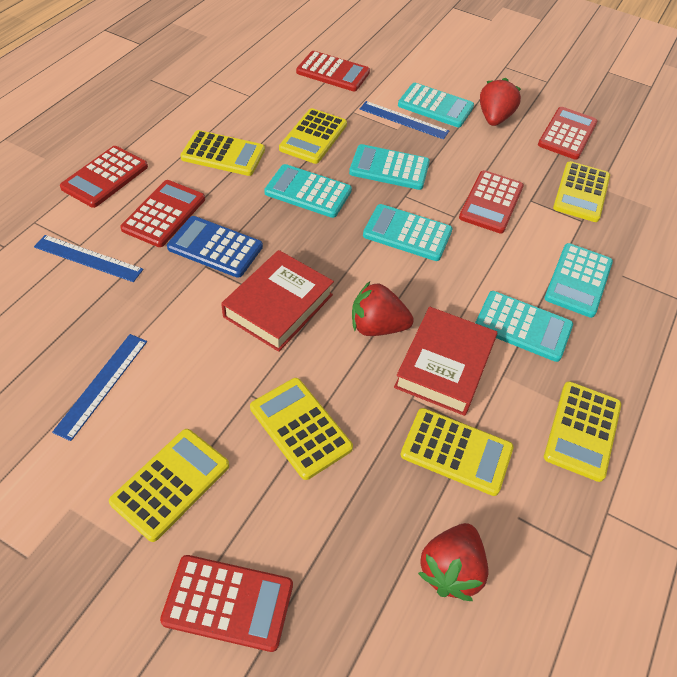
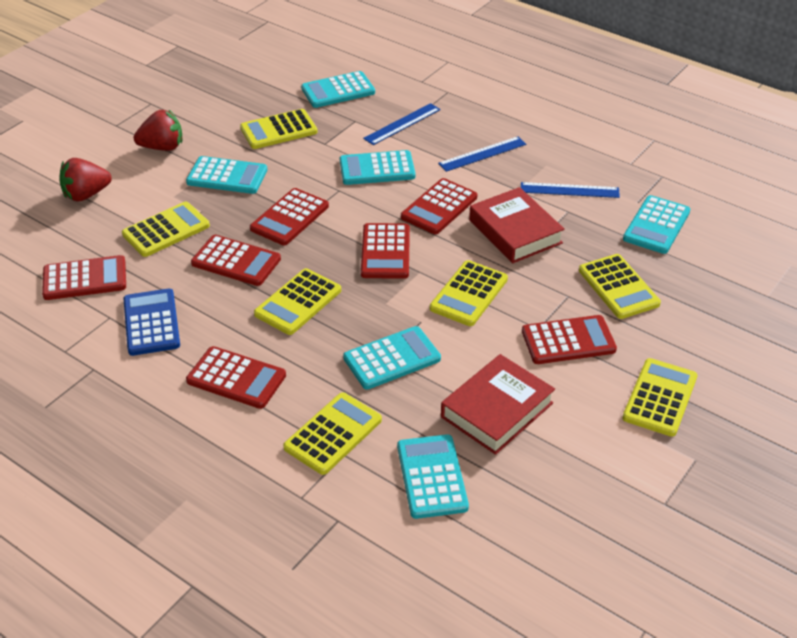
red calculator: [60,146,148,208] [120,180,205,247] [160,555,293,652] [296,51,370,91] [459,170,524,234] [538,107,598,160] = 6 -> [42,255,126,300] [186,346,286,409] [191,235,281,286] [250,188,329,245] [361,223,410,279] [401,178,477,234] [522,315,617,364] = 7
red strawberry: [352,282,414,336] [418,523,488,601] [480,78,521,126] = 3 -> [59,158,112,202] [134,110,182,151] = 2

